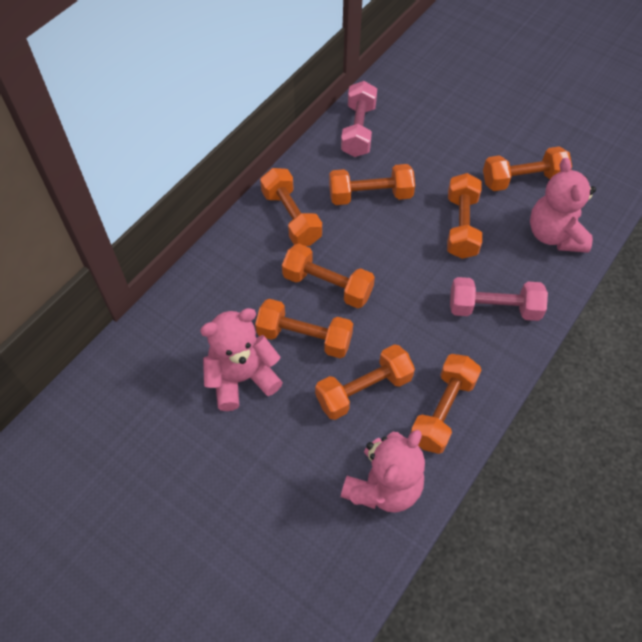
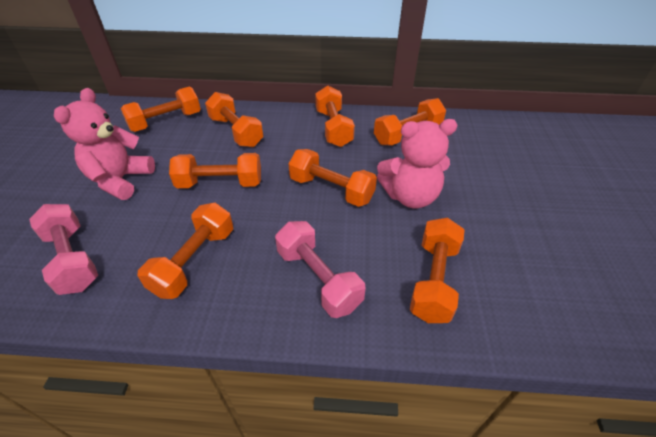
pink teddy bear: [200,308,283,411] [341,430,425,513] [530,158,596,253] = 3 -> [54,88,155,200] [377,119,458,208] = 2

